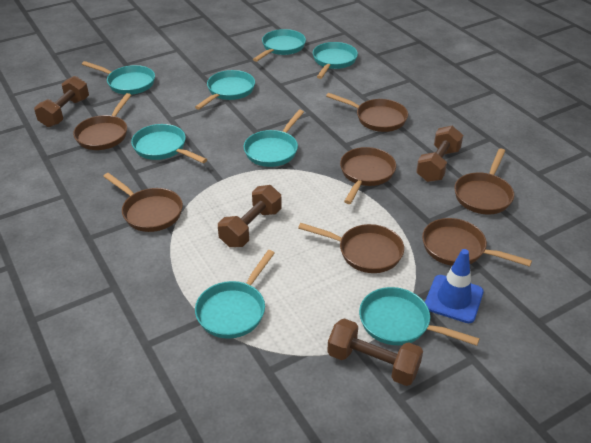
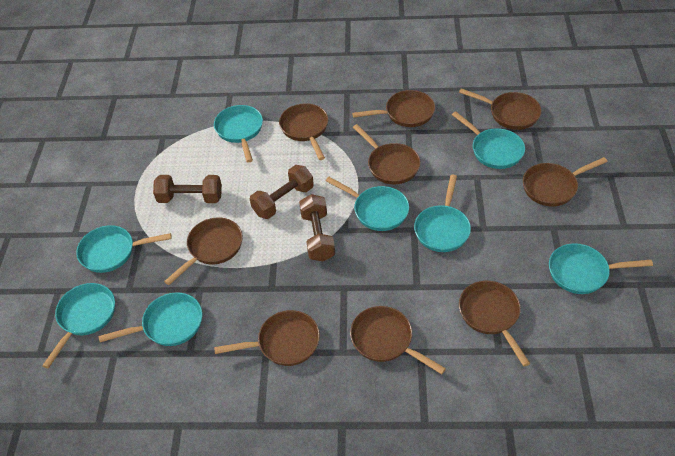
blue traffic cone: [425,249,484,323] = 1 -> none = 0
brown dumbbell: [34,76,89,127] [218,185,282,247] [327,318,423,386] [416,126,463,182] = 4 -> [153,175,222,203] [250,165,314,219] [299,194,335,261] = 3
brown pan: [73,93,131,150] [103,173,183,232] [298,223,404,273] [326,93,408,132] [340,147,396,204] [422,218,532,267] [454,148,514,214] = 7 -> [164,218,243,285] [214,310,320,366] [279,103,328,160] [350,306,446,374] [352,90,435,127] [353,124,420,184] [459,88,542,130] [459,281,530,367] [523,157,608,206] = 9

